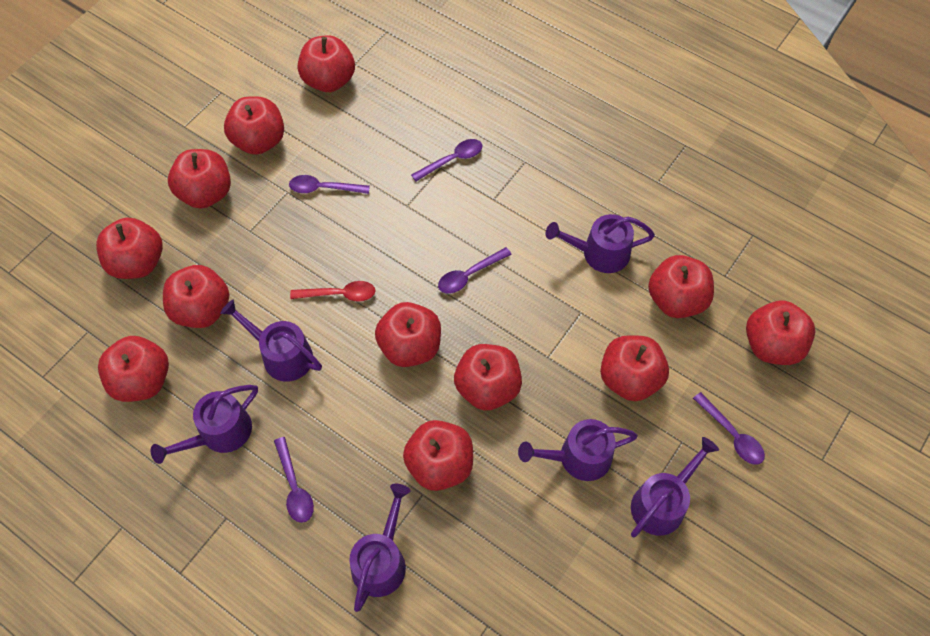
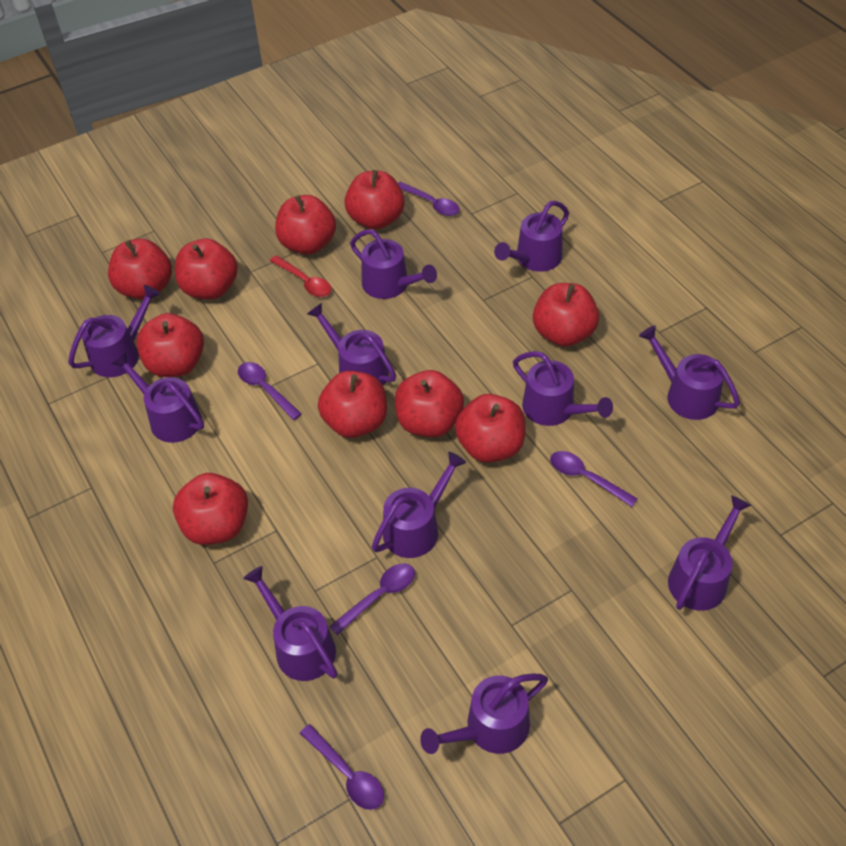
purple watering can: [151,385,258,464] [220,300,322,382] [349,484,410,612] [518,419,638,481] [546,214,655,273] [631,437,719,538] = 6 -> [68,285,161,377] [112,352,204,443] [243,566,337,681] [307,303,396,385] [350,229,437,299] [372,452,466,558] [420,674,548,754] [494,201,569,272] [513,351,613,426] [639,325,740,420] [668,495,752,611] = 11
red apple: [96,218,163,279] [98,336,169,402] [163,265,229,328] [168,149,231,209] [224,96,284,155] [298,35,355,92] [375,302,441,367] [403,420,473,491] [454,344,522,410] [600,335,669,401] [648,255,714,318] [746,300,815,365] = 12 -> [108,238,172,300] [136,313,204,377] [173,473,248,545] [175,238,238,300] [275,195,336,255] [318,371,387,438] [345,170,404,230] [395,370,464,437] [455,394,526,463] [533,283,599,347] = 10

